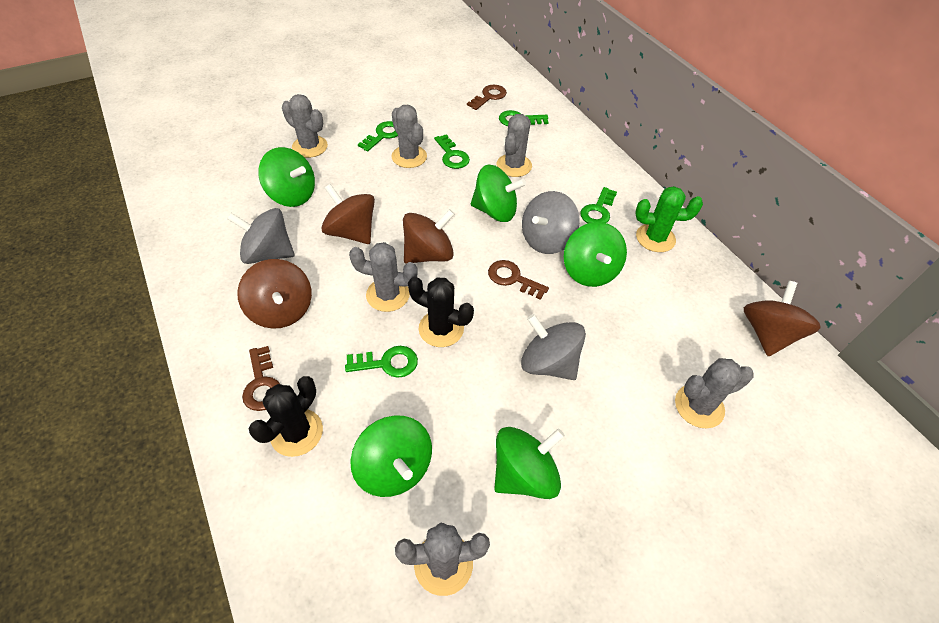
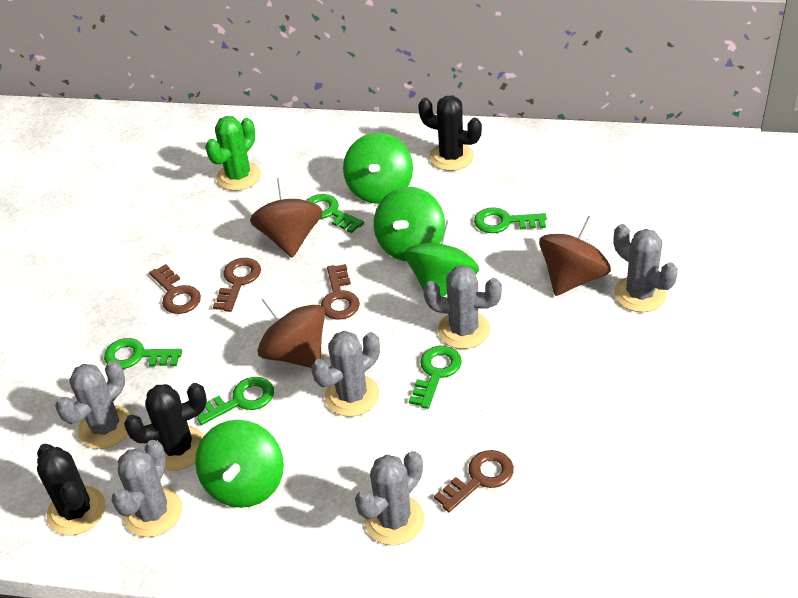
black cactus: [249,376,323,457] [408,277,474,347] = 2 -> [37,444,105,535] [124,383,207,471] [418,96,482,171] = 3
brown key: [242,346,280,411] [467,85,507,110] [488,260,549,300] = 3 -> [149,264,201,314] [213,258,261,312] [321,264,360,320] [434,450,514,512] = 4
brown spinning top: [237,259,312,329] [321,184,375,244] [403,209,455,264] [744,281,821,356] = 4 -> [250,177,323,258] [257,294,325,368] [539,216,611,296] = 3
green spinning top: [258,147,315,207] [350,415,432,497] [471,165,526,222] [494,427,565,499] [564,222,627,287] = 5 -> [195,420,284,508] [343,133,413,204] [374,187,445,261] [404,220,479,297] = 4
grey spinning top: [227,208,294,264] [521,314,586,380] [522,191,580,254] = 3 -> none = 0

